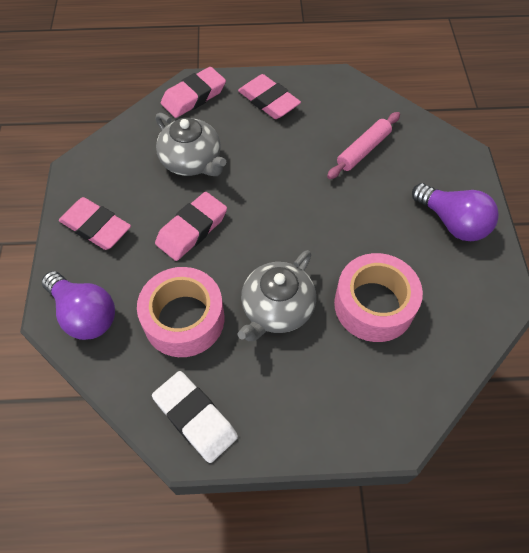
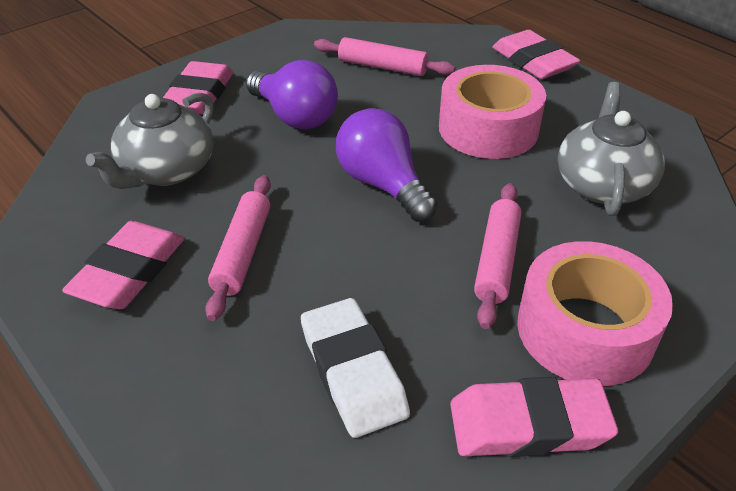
pink rolling pin: [327,112,400,179] = 1 -> [205,175,271,321] [314,37,455,76] [474,183,521,329] = 3

